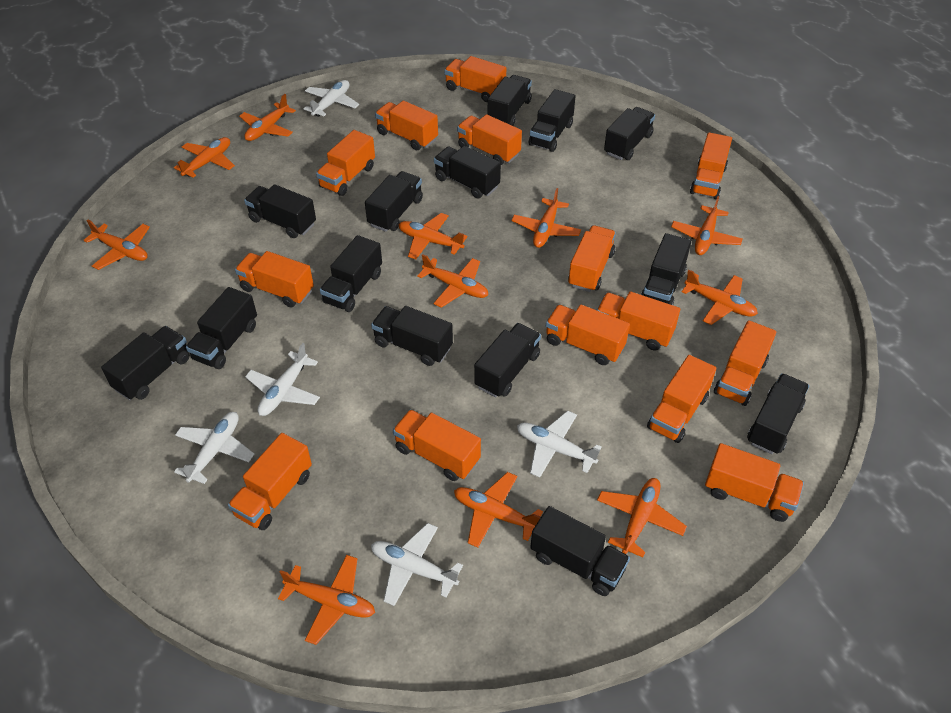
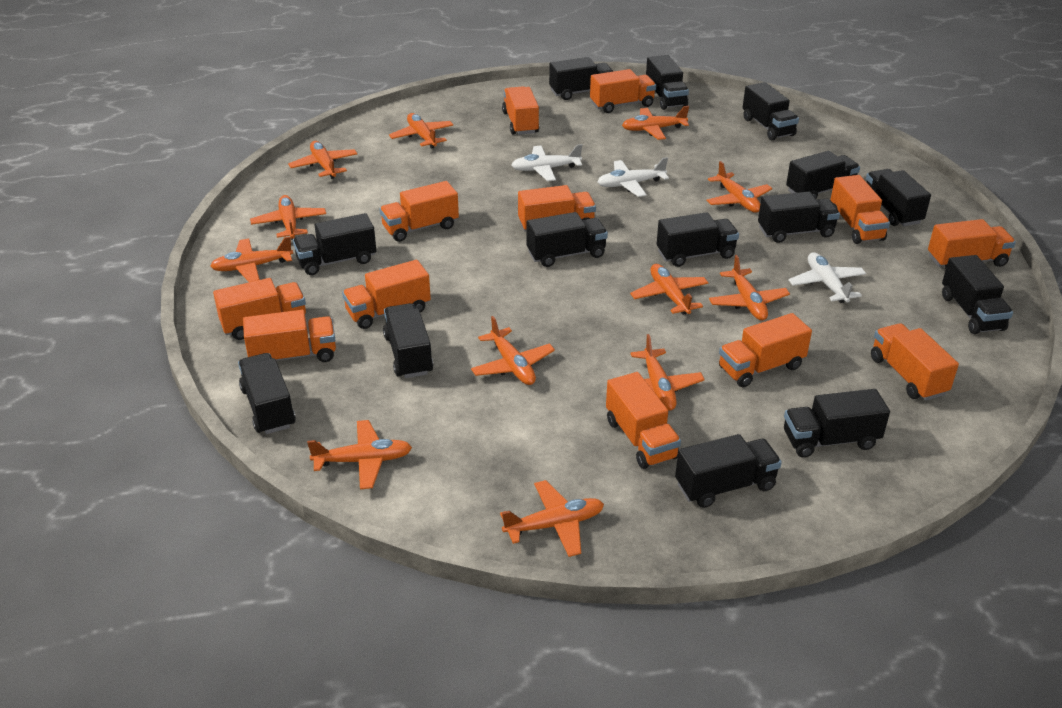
orange plane: [84,219,150,270] [174,137,235,178] [239,94,296,141] [278,555,375,645] [399,213,467,260] [417,254,488,308] [454,472,543,548] [512,188,581,248] [597,478,687,557] [671,196,743,255] [682,270,758,325] = 11 -> [210,237,293,282] [250,195,326,240] [288,141,358,179] [307,420,412,489] [389,113,454,149] [471,316,555,385] [500,480,604,557] [622,106,689,140] [630,264,709,315] [631,334,705,411] [706,161,772,213] [709,255,790,320] = 12
orange truck: [228,433,312,530] [235,251,314,307] [316,130,375,196] [375,101,438,150] [393,410,481,481] [444,56,506,102] [457,114,522,165] [546,305,630,365] [568,225,616,292] [597,291,680,351] [647,355,716,443] [690,132,732,199] [705,443,804,522] [714,320,776,406] = 14 -> [213,278,306,340] [243,310,336,362] [342,260,431,329] [380,181,459,242] [502,86,539,135] [518,185,596,232] [590,69,656,113] [606,372,681,469] [719,313,812,387] [830,175,890,244] [871,323,959,400] [928,219,1016,269] = 12
white plane: [174,412,254,484] [245,343,320,416] [303,80,359,117] [371,523,463,606] [517,411,602,478] = 5 -> [511,144,582,181] [597,157,669,197] [788,252,866,303] = 3

